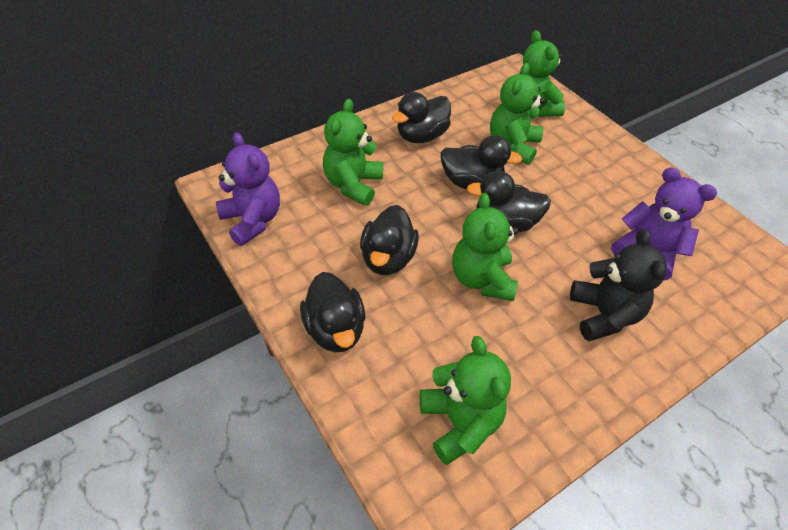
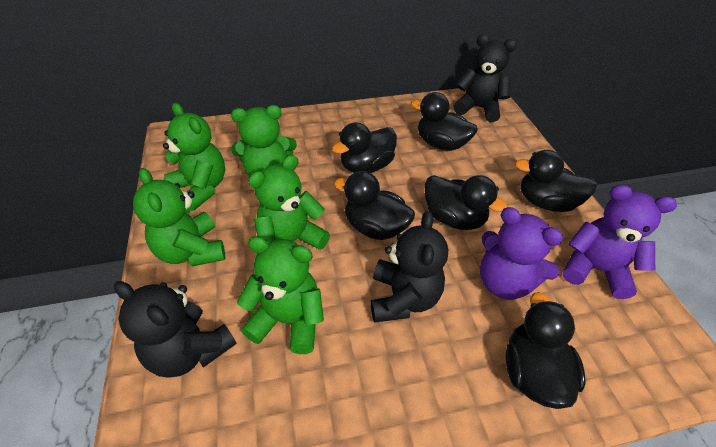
black duck: [300,272,366,352] [360,205,419,275] [392,92,451,143] [440,135,523,189] [467,171,551,232] = 5 -> [332,122,397,173] [334,171,415,240] [411,92,478,151] [424,175,507,230] [505,292,586,409] [515,150,597,212] = 6
black teddy bear: [570,229,667,341] = 1 -> [114,281,236,378] [371,211,448,323] [454,34,517,122] = 3

